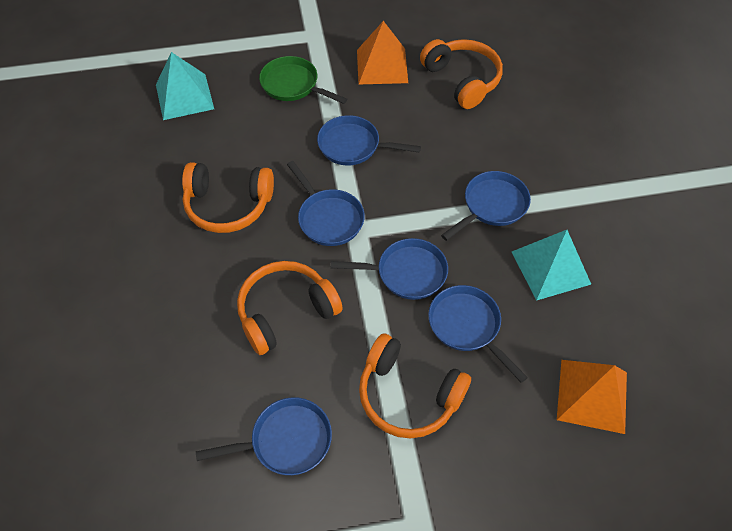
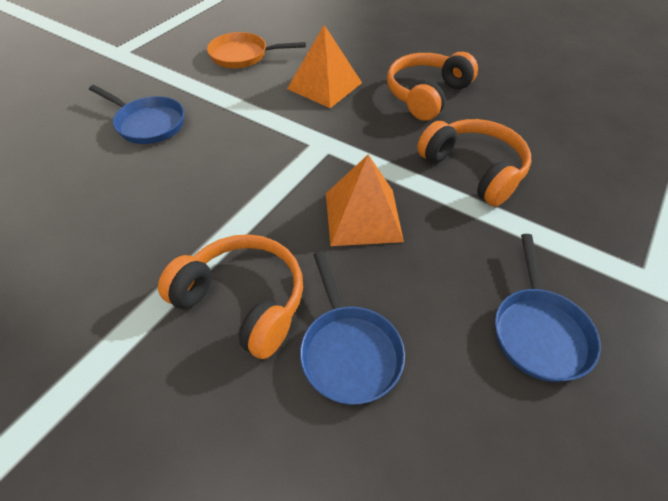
blue pan: [196,397,332,475] [287,161,365,246] [317,115,421,165] [331,238,448,300] [428,285,528,383] [441,171,531,241] = 6 -> [89,85,184,144] [300,251,405,405] [495,234,601,382] = 3
green pan: [259,56,347,104] = 1 -> none = 0
orange headphones: [182,162,274,233] [237,261,343,355] [359,333,471,438] [420,39,503,109] = 4 -> [158,234,303,359] [387,52,478,121] [417,119,531,207] = 3
orange pan: none = 0 -> [207,32,306,68] = 1
turquoise pyramid: [156,52,214,120] [512,230,591,301] = 2 -> none = 0

